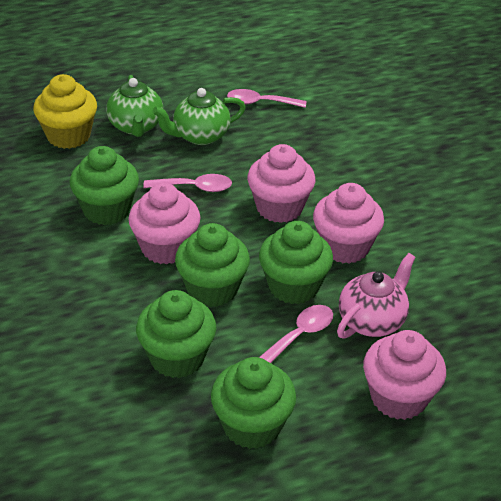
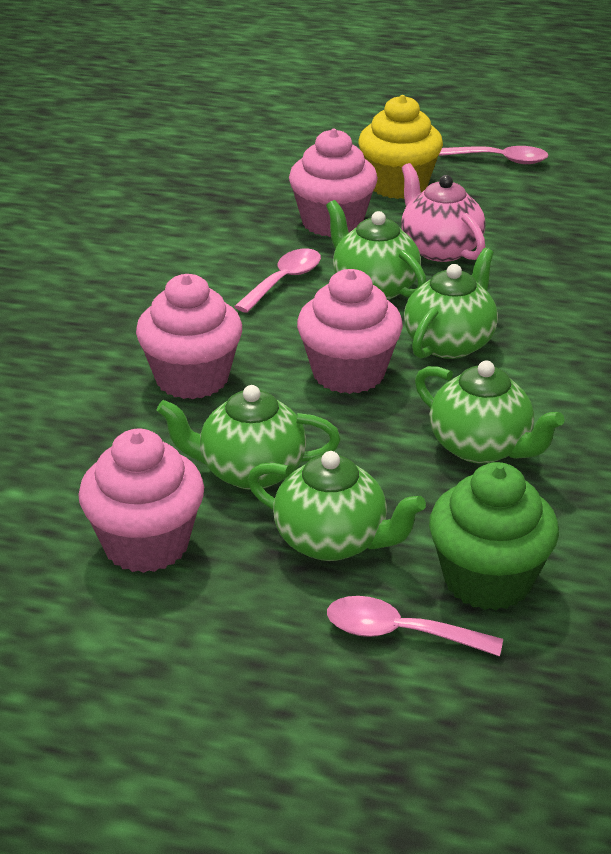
green cupcake: [70,146,139,225] [136,290,216,378] [175,223,250,307] [211,357,296,449] [259,221,333,304] = 5 -> [429,462,559,610] = 1
green teapot: [106,75,163,137] [152,88,246,145] = 2 -> [156,385,341,490] [247,451,426,561] [326,200,427,300] [404,248,498,359] [415,361,565,464] = 5

